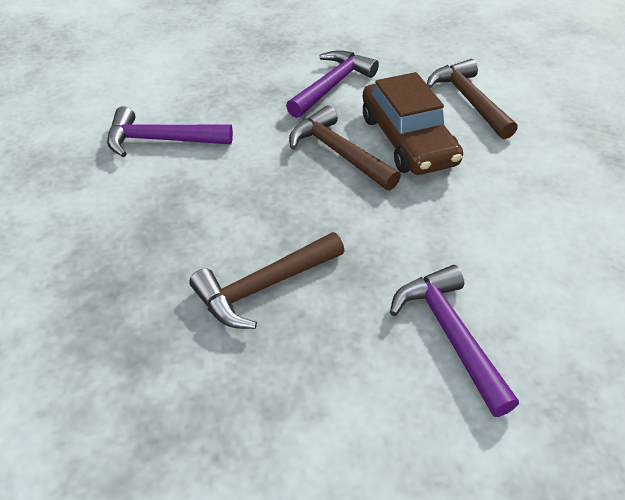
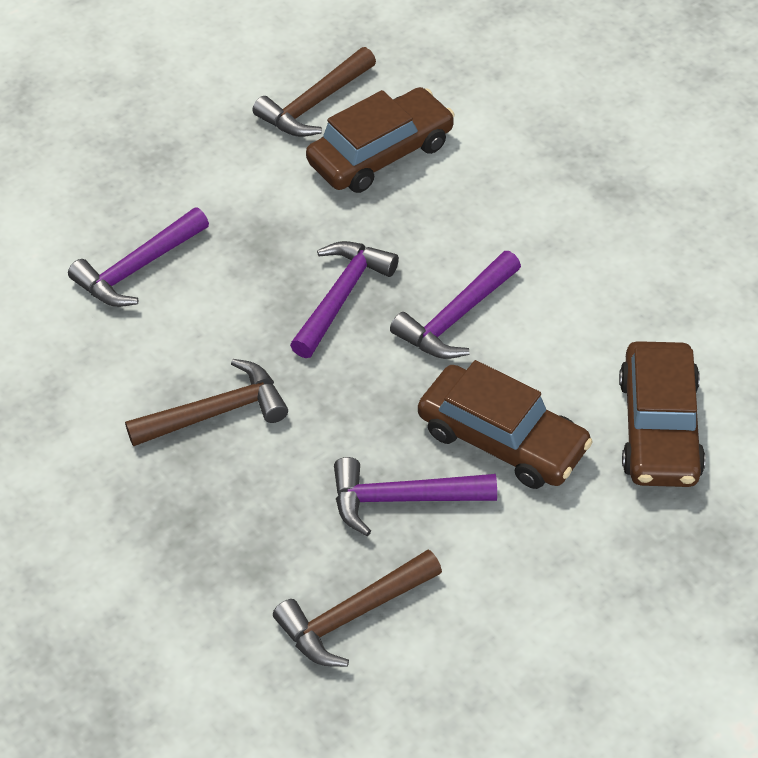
brown car: [363,72,463,175] = 1 -> [306,87,455,193] [418,360,593,489] [619,341,705,487] = 3
purple hammer: [107,106,233,157] [286,50,379,118] [390,265,519,417] = 3 -> [68,207,209,307] [290,241,399,358] [334,457,497,536] [390,251,521,359] = 4

